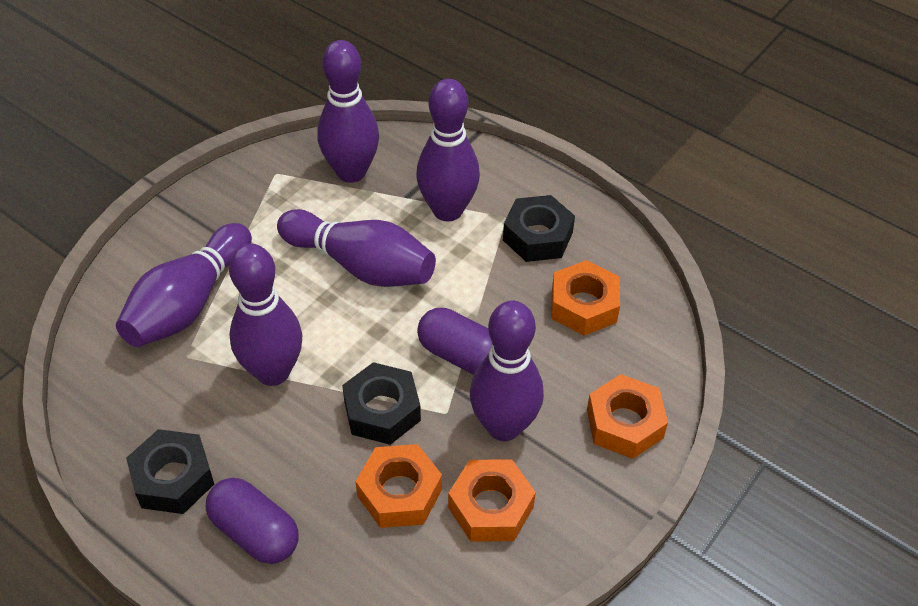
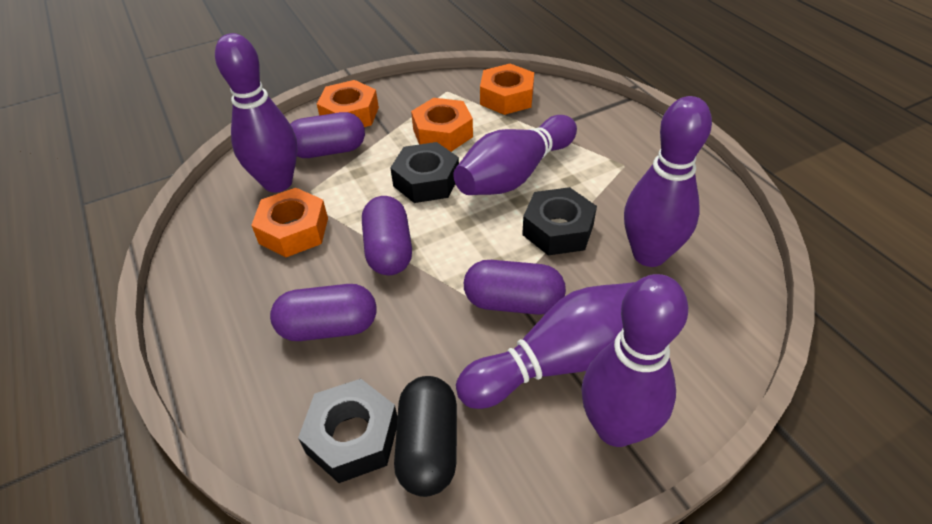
black capsule: none = 0 -> [394,376,457,497] = 1
purple bowling pin: [116,223,252,347] [229,243,302,386] [277,209,436,287] [317,40,379,183] [416,79,480,221] [470,301,544,441] = 6 -> [215,33,297,193] [453,115,577,195] [456,282,635,409] [581,274,688,447] [624,96,712,267] = 5
purple capsule: [206,478,298,564] [417,308,492,375] = 2 -> [270,284,377,341] [290,112,365,158] [362,196,412,275] [464,260,566,315] = 4

